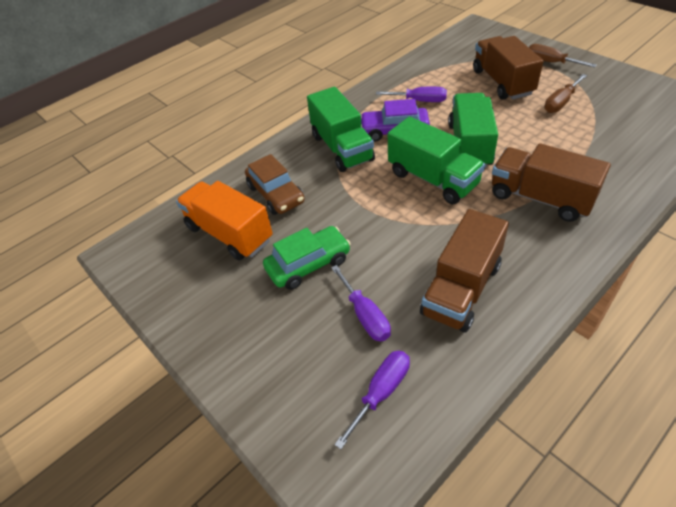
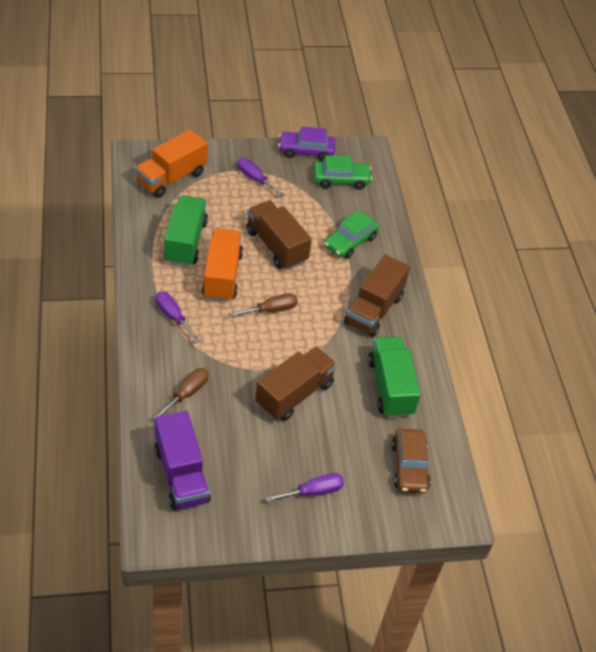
green car: [263,226,351,290] = 1 -> [313,155,372,190] [324,210,379,259] = 2
green truck: [307,87,375,172] [388,116,485,204] [448,93,498,168] = 3 -> [164,195,208,266] [368,337,421,418] = 2
orange truck: [176,181,273,260] = 1 -> [135,129,208,198] [202,228,243,302] = 2
purple truck: none = 0 -> [154,411,211,510] = 1

